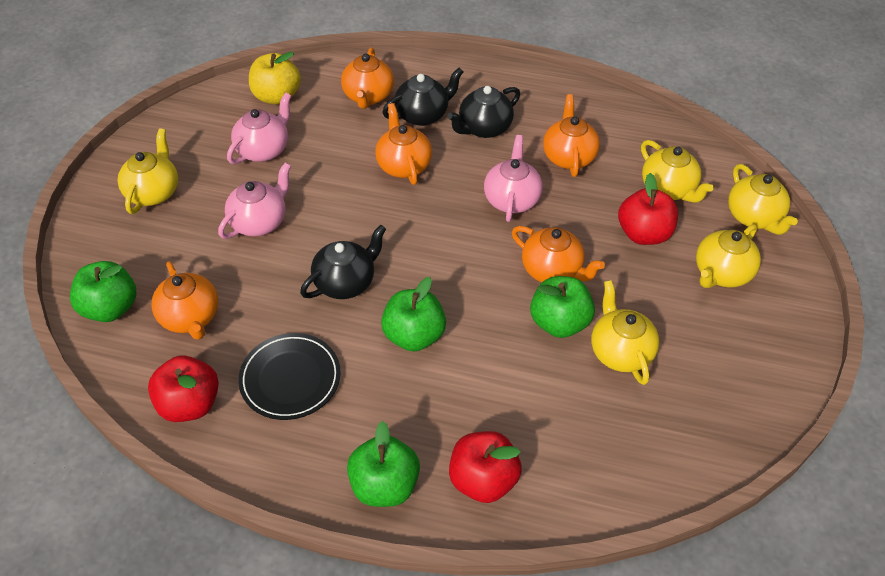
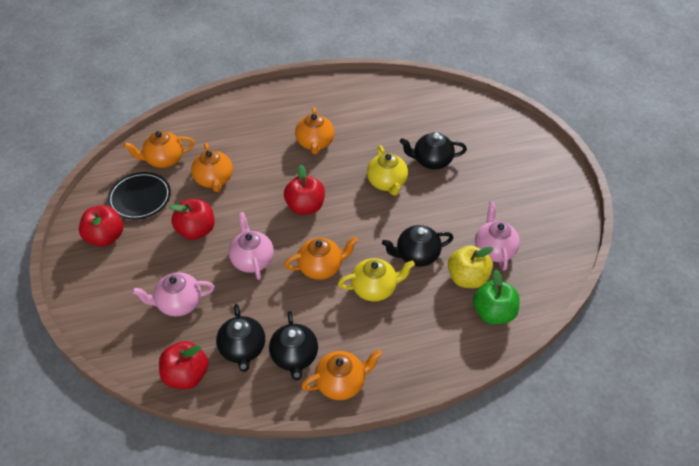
black teapot: [300,225,386,299] [382,67,464,126] [447,86,520,138] = 3 -> [216,304,265,372] [269,311,318,380] [382,225,454,267] [400,132,467,169] = 4
green apple: [70,261,136,322] [347,421,420,507] [381,277,446,352] [530,276,595,338] = 4 -> [473,270,520,324] = 1
red apple: [148,356,219,422] [449,431,522,503] [618,173,678,245] = 3 -> [79,205,123,247] [159,341,208,389] [170,199,214,240] [284,165,325,215] = 4
yellow teapot: [118,128,178,214] [591,280,659,385] [641,140,714,203] [696,224,761,288] [728,164,798,235] = 5 -> [338,258,415,302] [367,145,408,196] = 2

